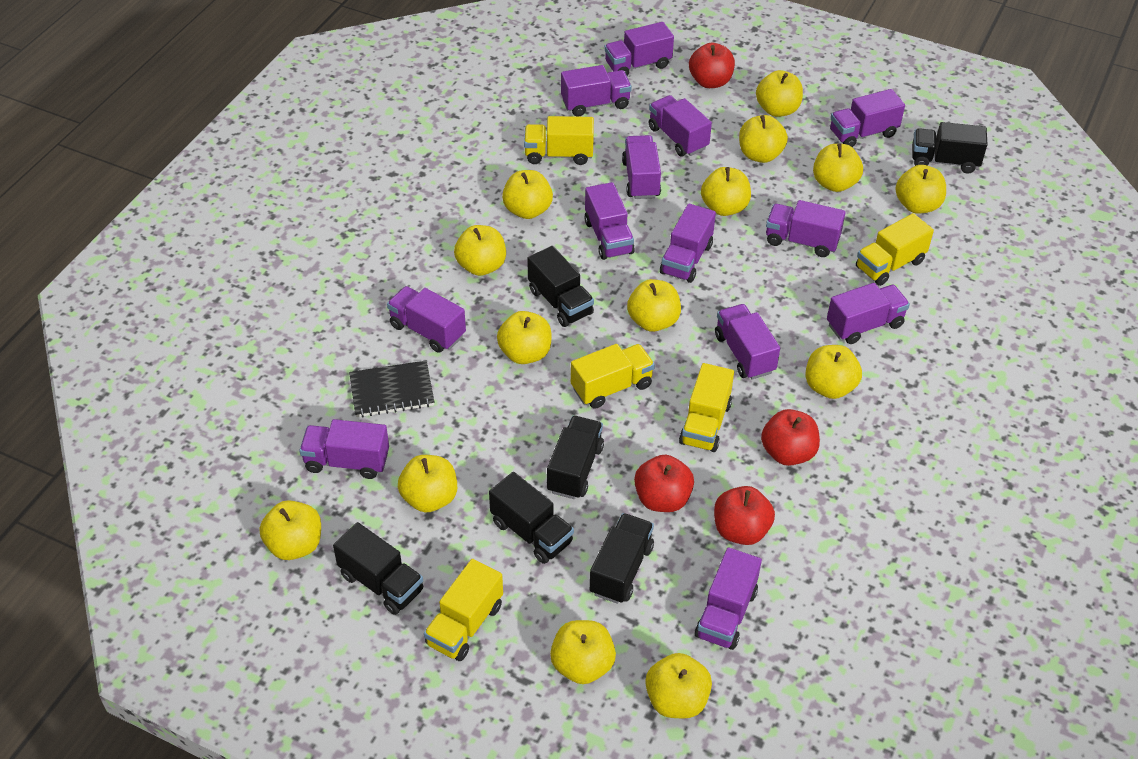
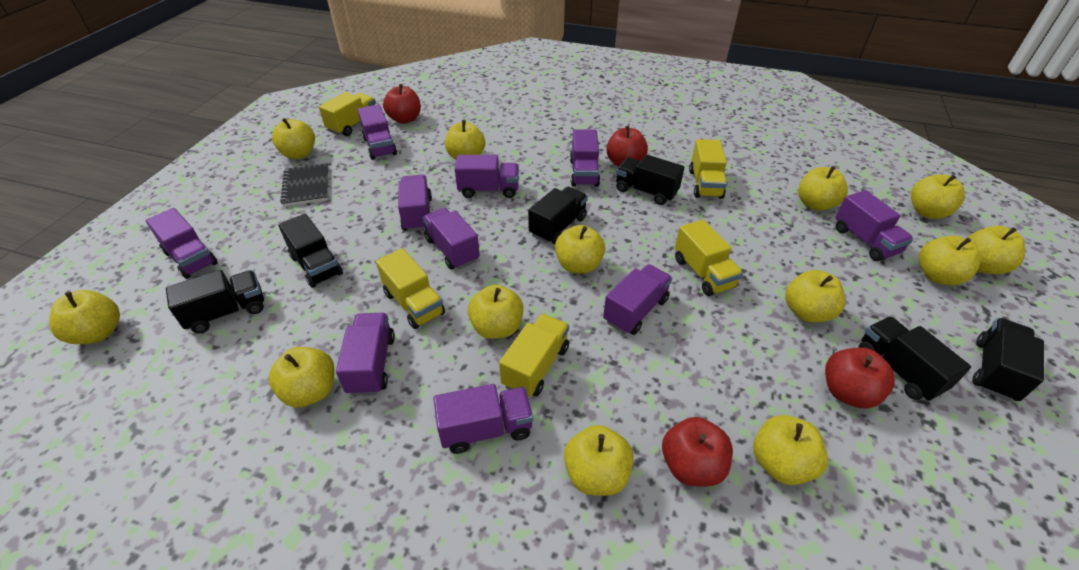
purple truck: [299,419,389,479] [387,286,466,353] [561,65,632,116] [584,182,635,260] [604,22,674,76] [622,135,661,199] [649,95,712,157] [660,204,716,283] [695,547,762,650] [715,304,780,380] [766,200,846,257] [827,283,910,344] [830,89,905,147] = 13 -> [145,208,218,279] [336,313,395,396] [357,104,397,160] [398,175,432,232] [422,208,480,270] [433,384,533,454] [455,155,519,198] [570,129,600,187] [603,264,672,335] [835,190,914,261] = 10
yellow apple: [259,500,321,560] [398,455,457,512] [454,225,506,276] [497,311,551,364] [502,170,553,219] [550,620,616,684] [627,279,681,332] [645,653,712,718] [701,167,751,216] [739,115,788,163] [756,70,803,117] [805,345,862,399] [813,143,863,192] [895,165,946,214] = 14 -> [49,290,120,344] [269,347,335,407] [272,118,315,159] [445,120,485,160] [468,285,523,339] [555,225,605,273] [564,425,634,496] [753,415,828,485] [785,270,845,323] [798,166,848,211] [911,174,965,219] [919,236,981,285] [967,226,1025,274] = 13

